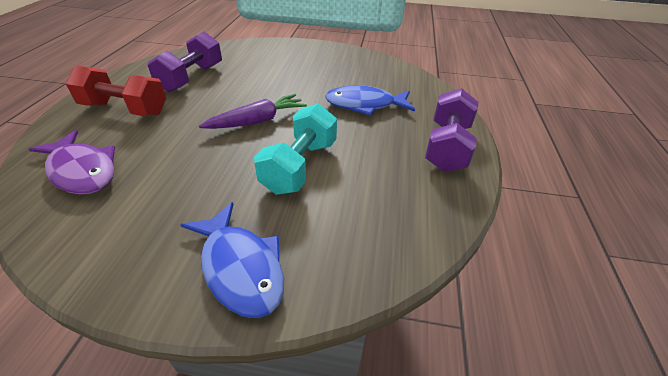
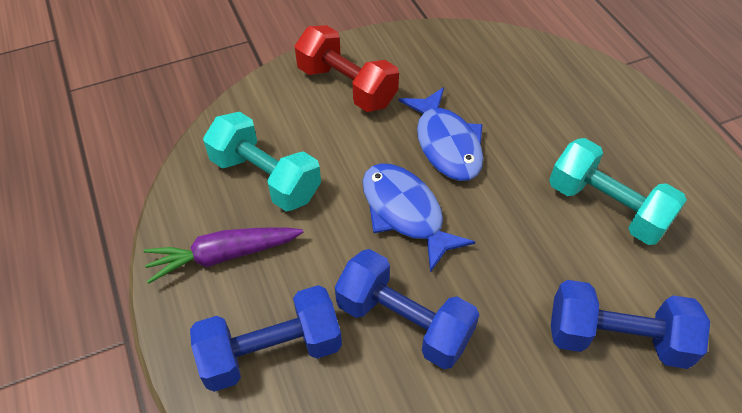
blue dumbbell: none = 0 -> [190,285,342,392] [335,249,479,369] [551,280,710,369] = 3
purple dumbbell: [148,32,222,92] [425,88,478,172] = 2 -> none = 0
purple fish: [29,130,115,194] = 1 -> none = 0
turquoise dumbbell: [254,104,337,195] = 1 -> [203,112,321,211] [549,138,687,245] = 2

